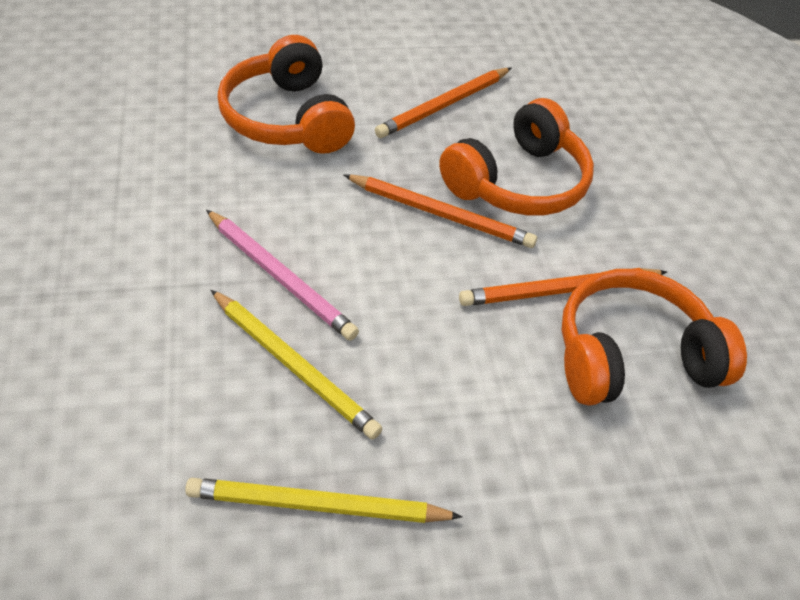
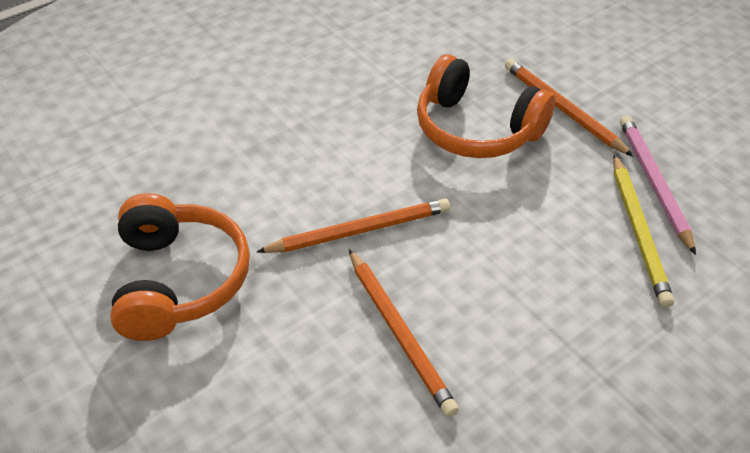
orange headphones: [217,35,355,154] [439,98,594,216] [561,269,747,406] = 3 -> [110,193,250,341] [417,54,555,158] = 2
yellow pencil: [185,478,463,523] [211,290,382,439] = 2 -> [613,155,674,307] = 1

